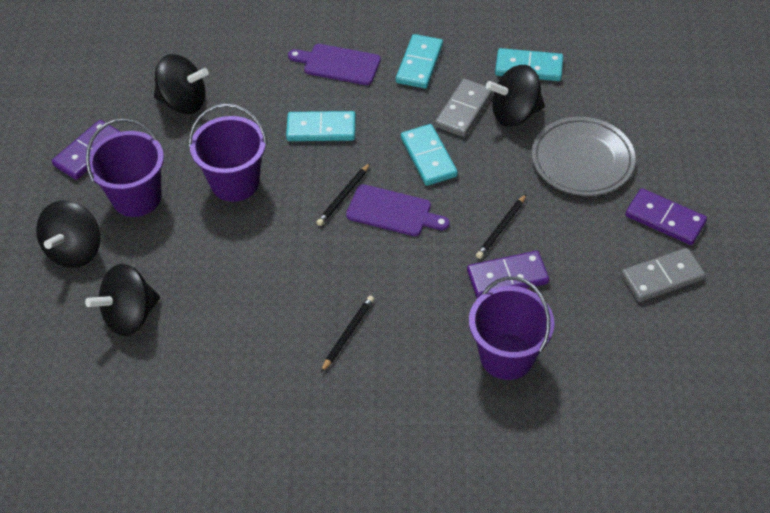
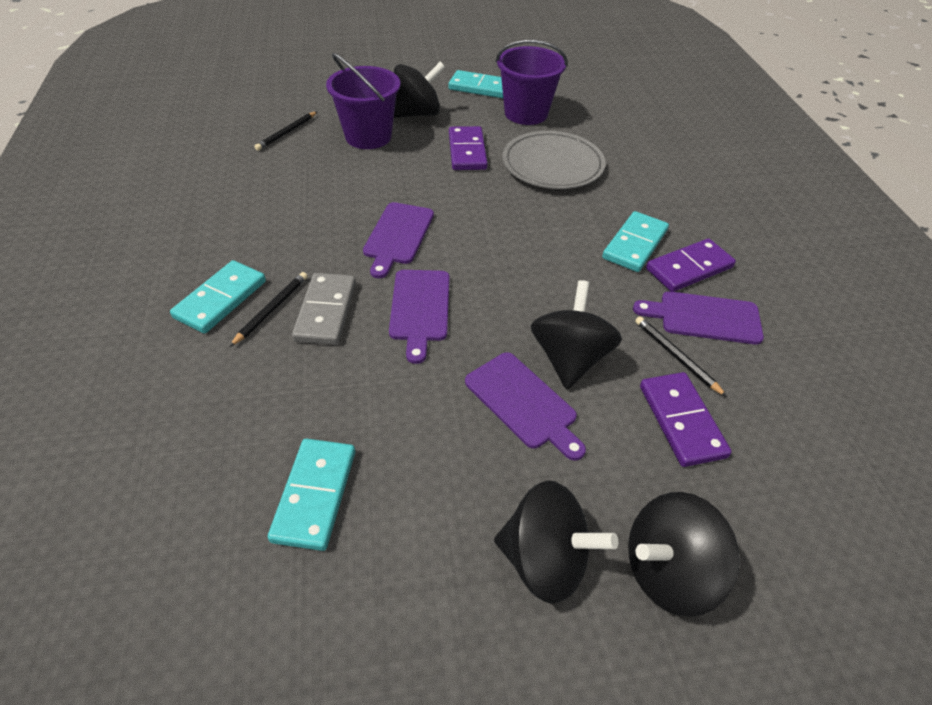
grey domino: [435,79,493,137] [621,248,706,302] = 2 -> [292,273,356,345] = 1
purple bucket: [86,119,164,217] [189,103,267,202] [469,276,554,380] = 3 -> [326,53,401,149] [496,40,568,125] = 2
purple cutting board: [288,44,381,85] [346,184,450,236] = 2 -> [363,202,434,278] [389,270,450,364] [465,352,586,461] [633,291,764,345] = 4

